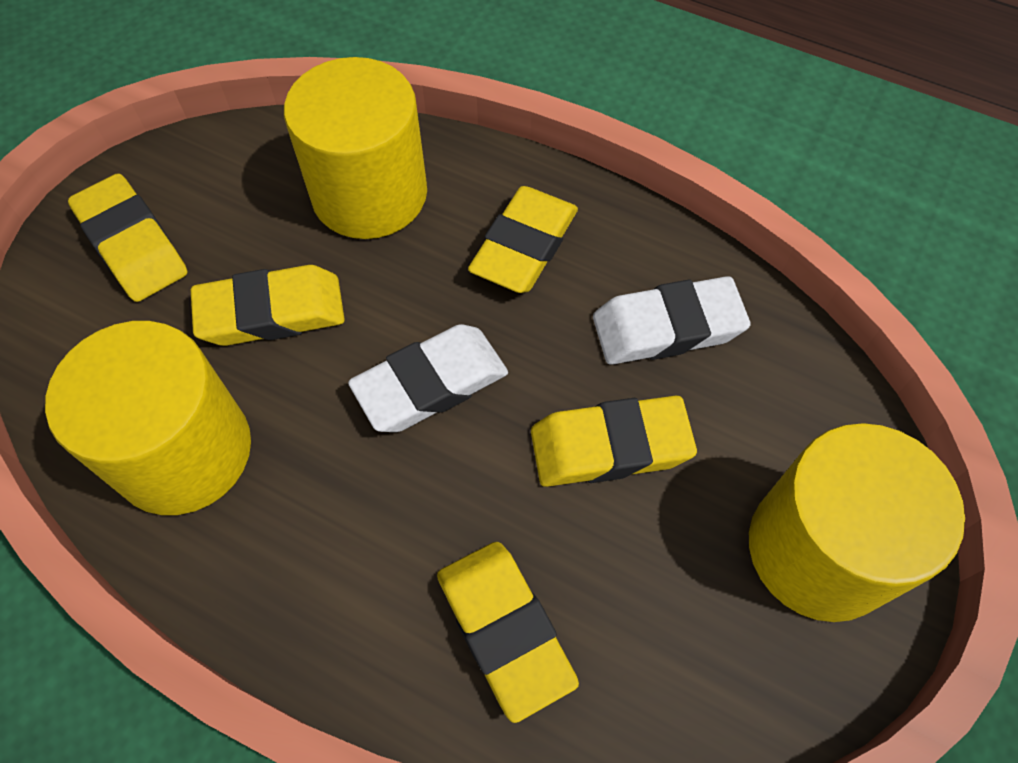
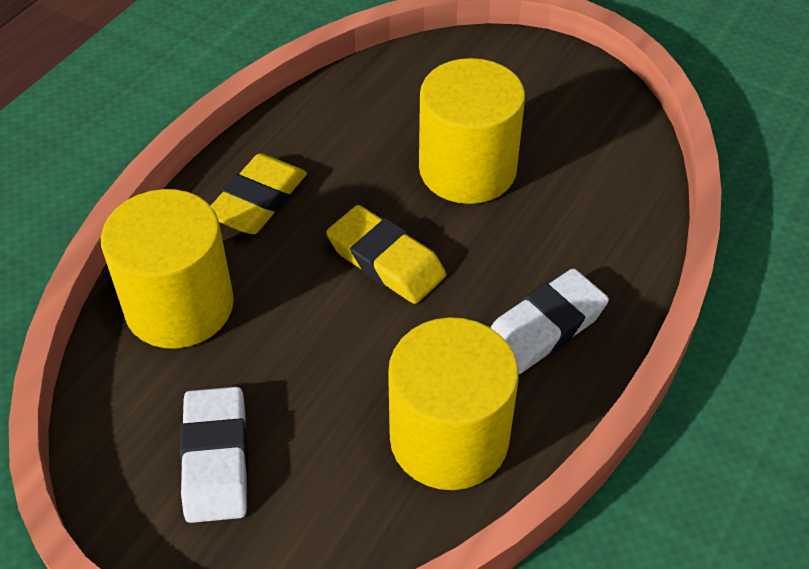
yellow eraser: [68,173,187,302] [191,265,345,346] [437,542,579,723] [468,186,578,293] [531,396,697,487] = 5 -> [211,153,307,234] [326,205,446,304] = 2

